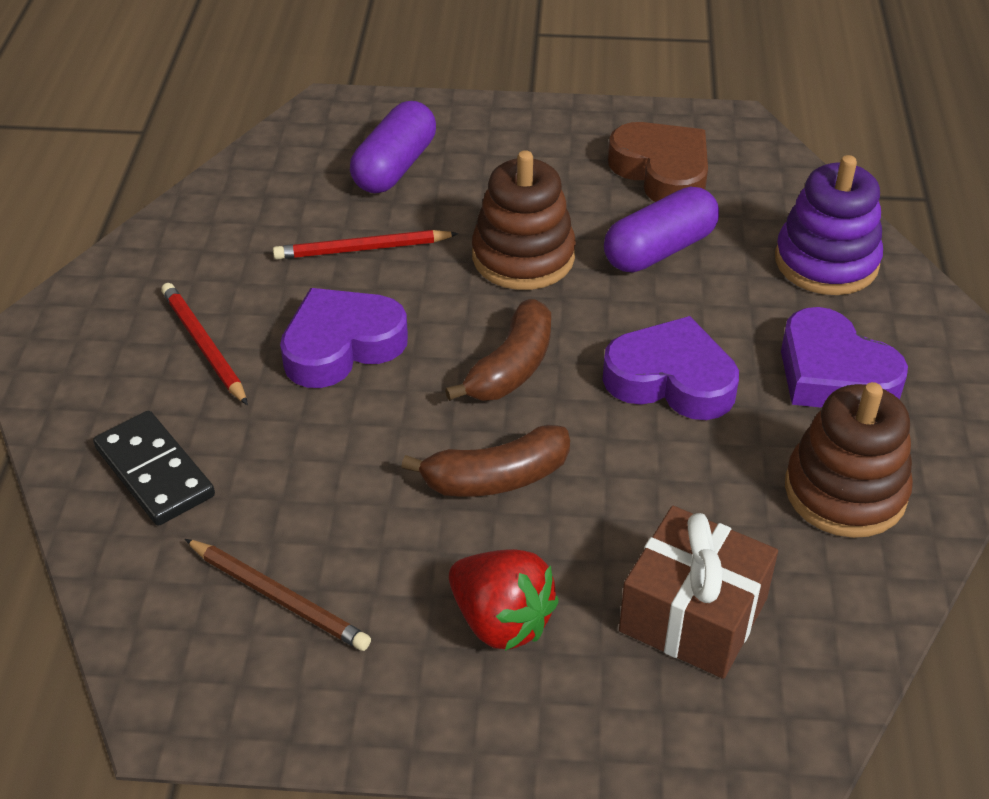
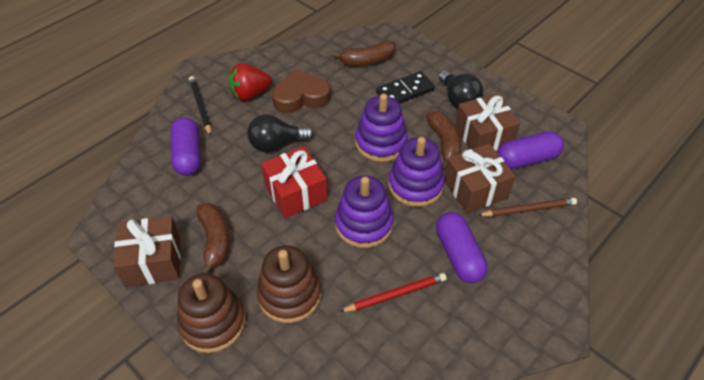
black light bulb: none = 0 -> [247,114,314,152] [439,70,483,108] = 2
black pencil: none = 0 -> [189,76,211,136] = 1
brown banana: [401,425,570,497] [445,299,551,401] = 2 -> [197,203,230,273] [332,40,396,66] [426,111,462,169] = 3
brown gift: [619,506,778,679] = 1 -> [113,216,181,287] [444,144,516,213] [455,94,521,151] = 3
purple capsule: [350,101,436,193] [604,187,719,273] = 2 -> [170,117,201,176] [436,212,488,283] [497,131,564,169] = 3
purple heart: [280,288,408,388] [603,316,739,420] [781,307,908,408] = 3 -> none = 0
purple stacking toy: [775,155,883,295] = 1 -> [335,176,394,248] [355,94,408,162] [388,137,445,207] = 3
red gift: none = 0 -> [261,146,328,218] = 1
red pencil: [161,283,248,405] [273,230,459,259] = 2 -> [340,273,446,312] = 1

